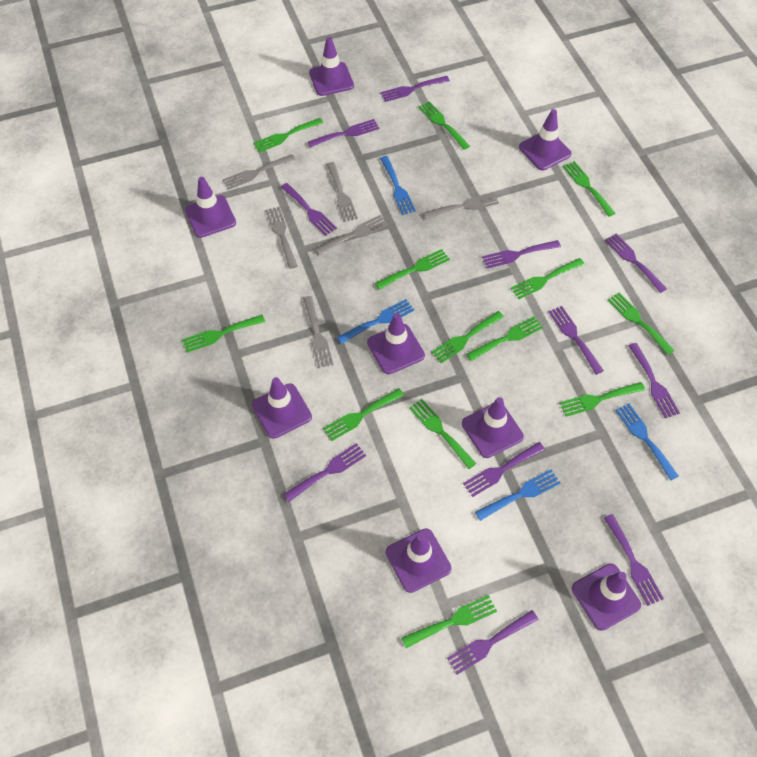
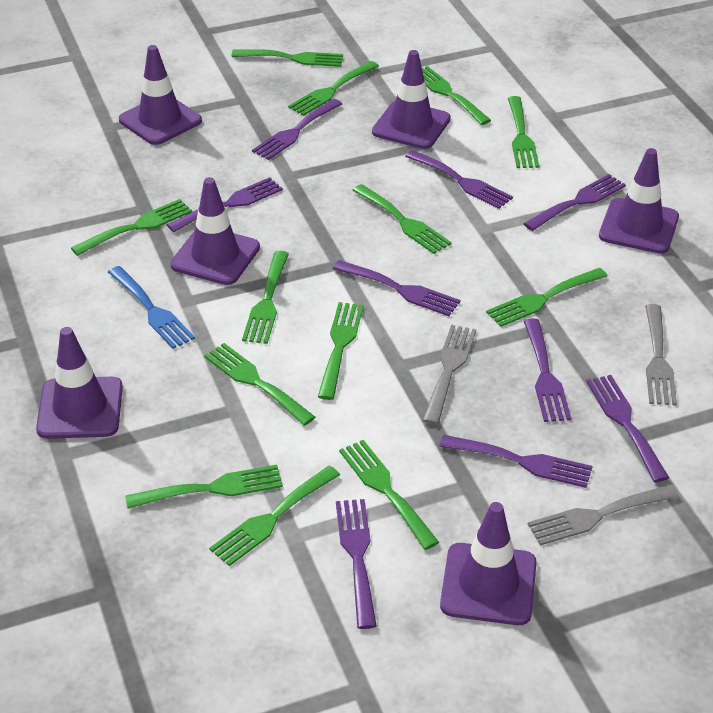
blue fork: [337,299,414,344] [380,156,416,215] [475,469,560,521] [615,403,678,481] = 4 -> [108,266,195,349] = 1
grey fork: [223,154,296,190] [266,207,298,269] [303,296,334,368] [315,215,388,255] [326,162,358,222] [423,192,499,219] = 6 -> [422,325,476,425] [528,485,679,546] [645,304,677,405] = 3
purple fork: [281,183,337,236] [283,443,366,502] [308,119,379,148] [380,76,450,102] [447,610,539,675] [463,442,545,497] [482,240,561,269] [549,306,604,375] [604,514,664,606] [605,233,667,293] [628,343,680,418] = 11 -> [167,177,283,232] [252,99,342,160] [333,260,460,316] [336,499,377,629] [405,150,513,209] [439,435,592,488] [523,174,626,231] [524,318,571,422] [586,375,669,482] = 9
purple traffic cone: [185,177,236,238] [252,377,312,439] [309,37,354,96] [367,313,425,374] [386,528,452,593] [462,397,524,458] [519,109,572,170] [572,564,641,631] = 8 -> [36,327,123,439] [119,45,202,145] [170,177,260,285] [372,50,451,149] [440,502,537,625] [599,148,679,254] = 6

